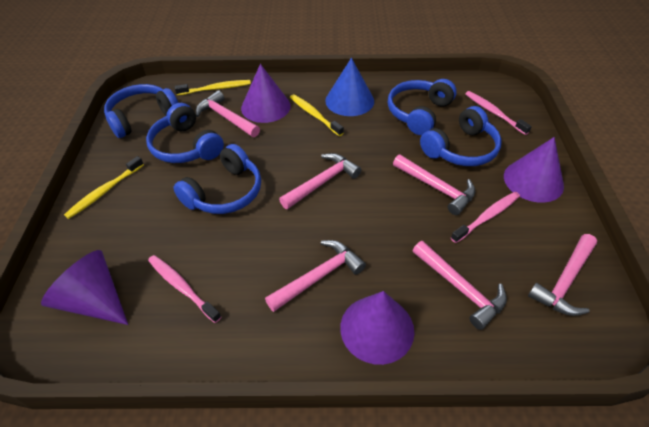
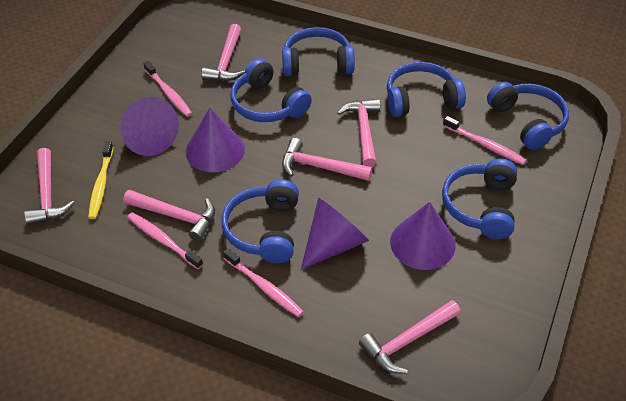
blue cone: [325,58,374,116] = 1 -> none = 0
blue headphones: [104,84,178,138] [146,103,224,163] [173,144,261,214] [388,79,457,135] [420,106,502,166] = 5 -> [222,179,299,263] [230,58,312,122] [282,27,355,76] [387,62,466,117] [442,159,517,239] [487,82,569,150] = 6
pink toothbrush: [148,255,221,323] [451,192,520,243] [465,91,532,135] = 3 -> [127,212,203,269] [143,61,192,117] [223,248,304,317] [443,116,526,165] = 4
yellow toothbrush: [64,156,144,219] [175,80,251,95] [290,94,344,136] = 3 -> [88,141,114,219] = 1

